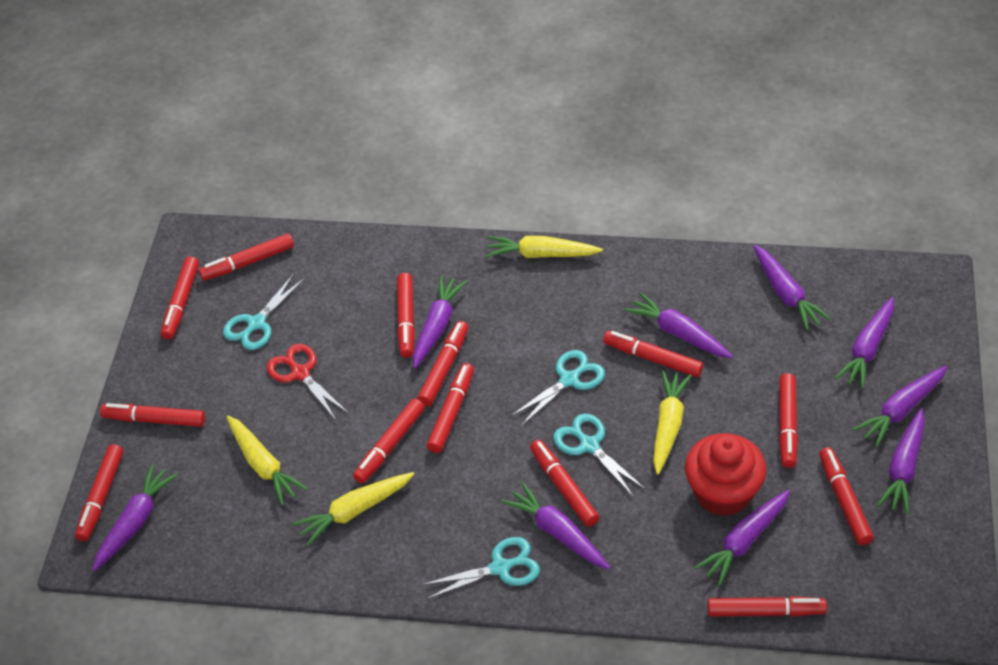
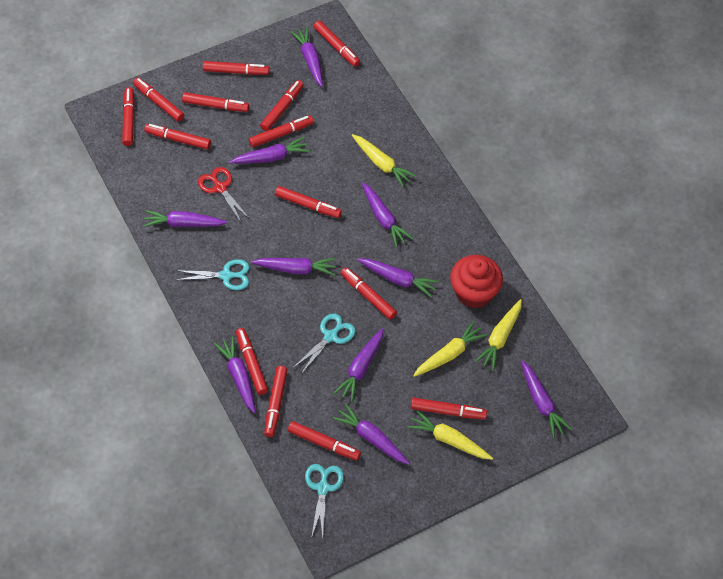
purple carrot: [93,464,178,571] [413,275,467,368] [502,482,610,569] [624,292,733,358] [694,490,790,586] [753,245,831,330] [835,297,894,389] [853,366,947,447] [877,408,925,515] = 9 -> [143,210,227,227] [214,336,255,413] [229,137,310,164] [251,258,336,276] [290,27,323,87] [332,403,409,464] [333,328,383,402] [357,258,439,297] [362,183,413,247] [521,360,572,438] = 10
red marker: [75,444,123,541] [100,403,205,427] [161,257,199,339] [199,234,294,281] [353,399,425,484] [397,273,415,358] [417,321,469,406] [427,363,474,453] [530,440,599,527] [603,331,704,377] [707,596,827,617] [779,373,798,468] [819,447,874,545] = 13 -> [122,87,134,146] [133,77,184,122] [144,124,211,150] [182,92,249,112] [203,61,269,75] [236,328,268,395] [249,115,314,147] [260,80,304,131] [264,366,287,437] [275,186,342,218] [288,421,361,460] [314,21,360,67] [341,267,397,320] [411,398,487,419] = 14
turquoise scissors: [223,274,305,350] [421,537,540,599] [510,350,605,426] [553,413,646,497] = 4 -> [175,259,249,290] [293,313,355,374] [305,464,344,539] = 3

